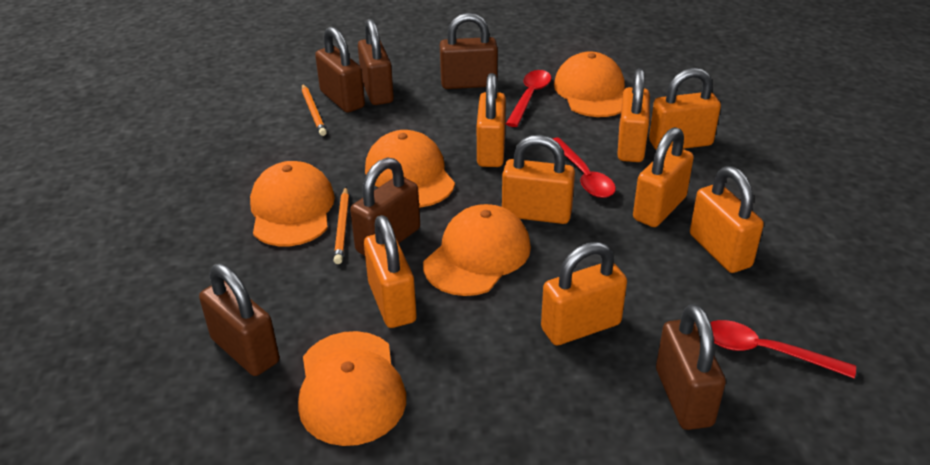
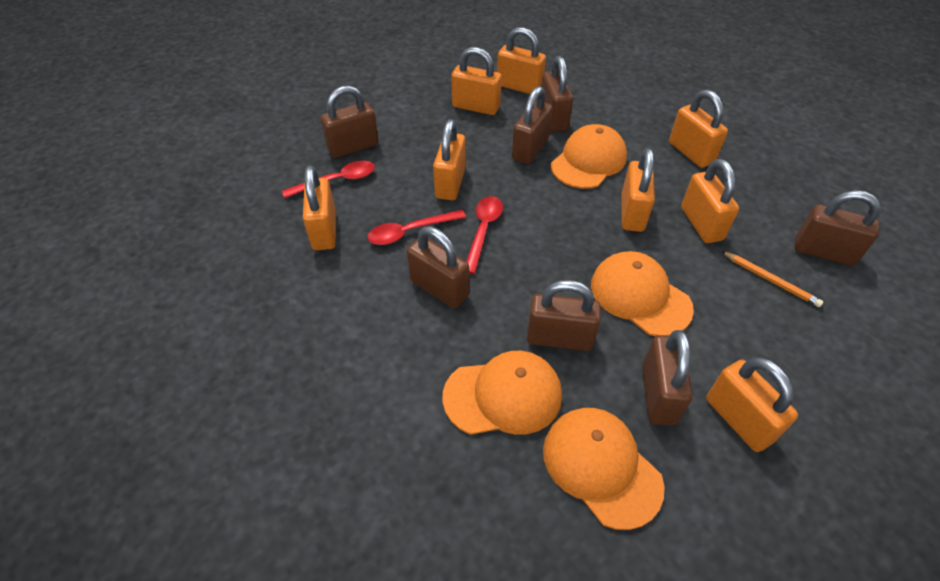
brown padlock: [199,264,279,376] [315,26,365,113] [350,157,420,256] [358,19,394,105] [440,13,498,89] [656,304,726,430] = 6 -> [320,85,379,158] [407,226,469,308] [512,86,553,164] [527,280,601,351] [542,56,573,132] [642,330,693,425] [795,190,881,266] = 7
orange cap: [250,161,335,246] [298,331,406,446] [365,130,455,208] [423,204,531,296] [554,52,625,117] = 5 -> [443,351,562,435] [543,408,665,530] [551,124,627,189] [591,251,694,336] = 4
orange pencil: [302,84,327,136] [334,187,349,264] = 2 -> [721,251,823,307] = 1

